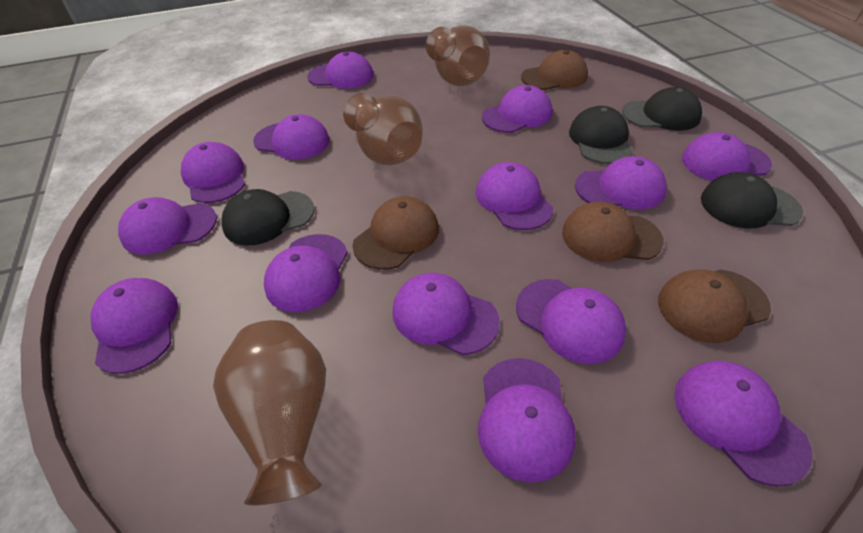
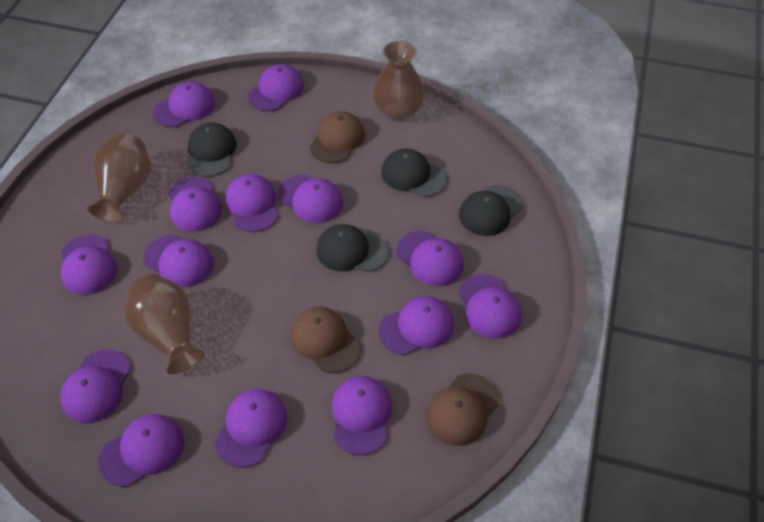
brown cap: [353,196,439,270] [521,50,588,90] [562,202,664,262] [658,269,771,343] = 4 -> [290,307,361,373] [310,111,365,163] [426,374,499,446] = 3

